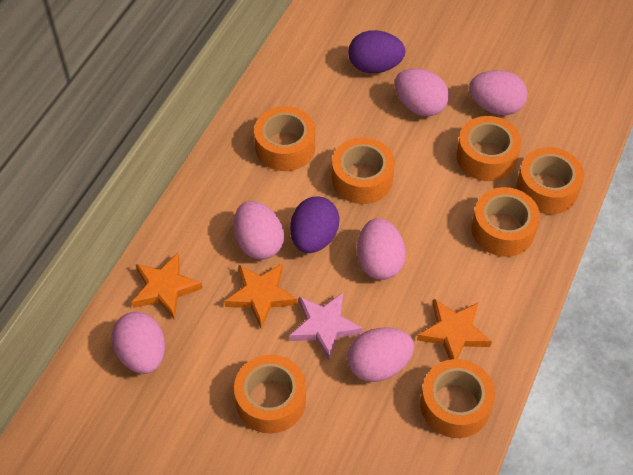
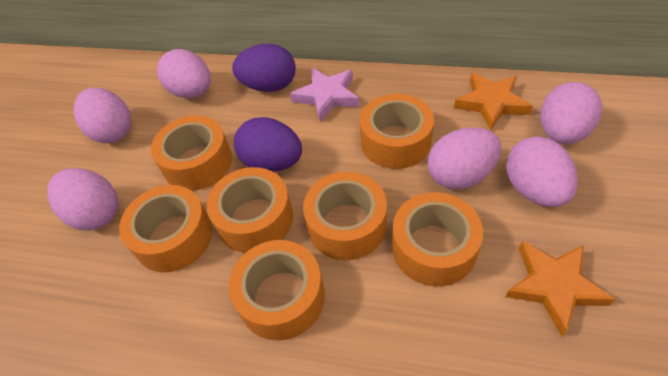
orange star: [131,253,203,319] [224,264,297,328] [417,299,492,360] = 3 -> [454,72,533,131] [505,241,616,336] = 2

